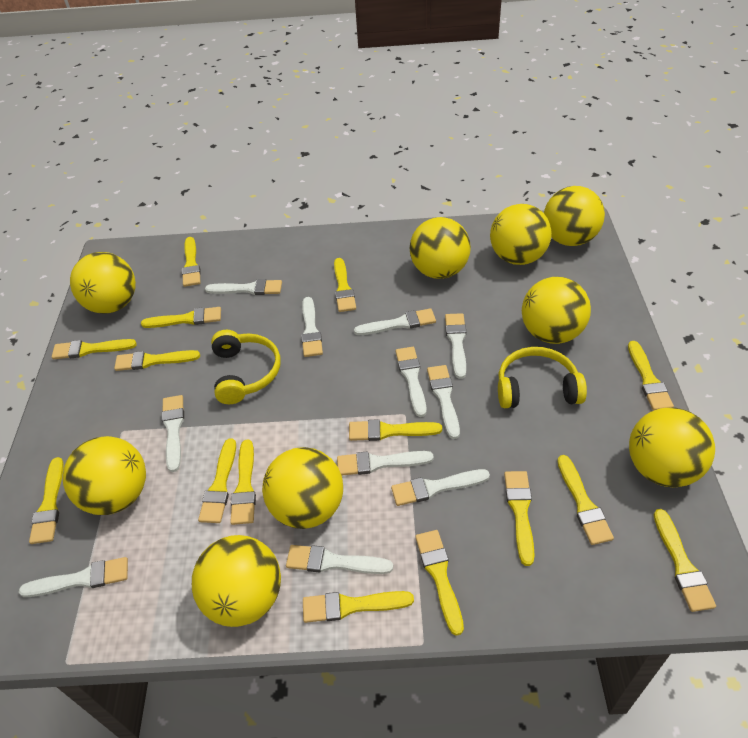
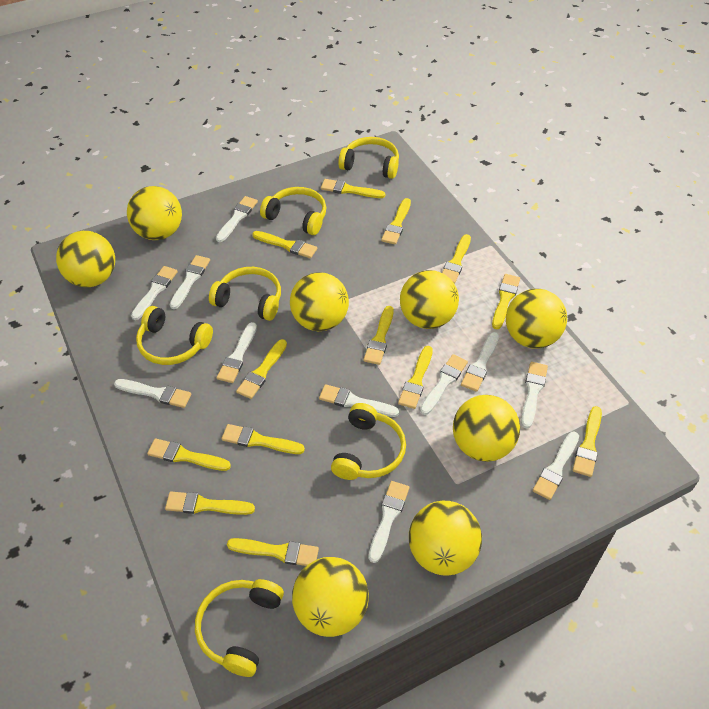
yellow ball: [63,436,146,515] [70,252,136,314] [192,535,281,627] [262,447,343,529] [410,217,471,279] [490,204,552,265] [522,277,591,344] [544,186,605,246] [629,407,715,487] = 9 -> [56,231,115,287] [127,186,182,240] [290,272,349,331] [292,557,369,637] [400,270,459,329] [409,501,482,576] [453,395,520,462] [506,289,567,348] = 8
yellow brush: [29,457,64,544] [52,339,137,359] [114,350,200,371] [141,307,221,328] [182,237,201,287] [198,439,236,523] [230,439,256,525] [303,591,414,623] [334,258,356,312] [349,419,442,441] [415,530,464,636] [504,471,535,566] [557,455,614,545] [628,341,674,411] [654,509,716,612] = 15 -> [147,438,231,471] [165,492,255,515] [221,424,305,454] [227,538,319,566] [236,339,287,399] [252,231,317,258] [321,179,386,198] [364,306,394,365] [381,198,411,245] [398,346,433,409] [442,234,471,284] [492,274,520,329] [573,406,602,477] = 13
yellow headphones: [211,330,281,404] [498,347,587,408] = 2 -> [136,306,213,365] [195,579,284,677] [209,267,281,321] [260,187,326,235] [331,403,406,480] [338,137,399,179] = 6

